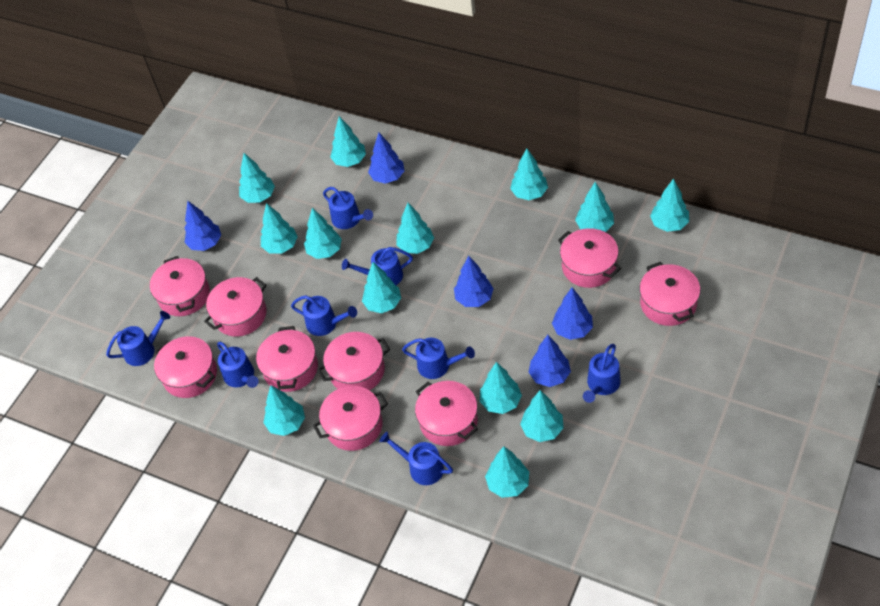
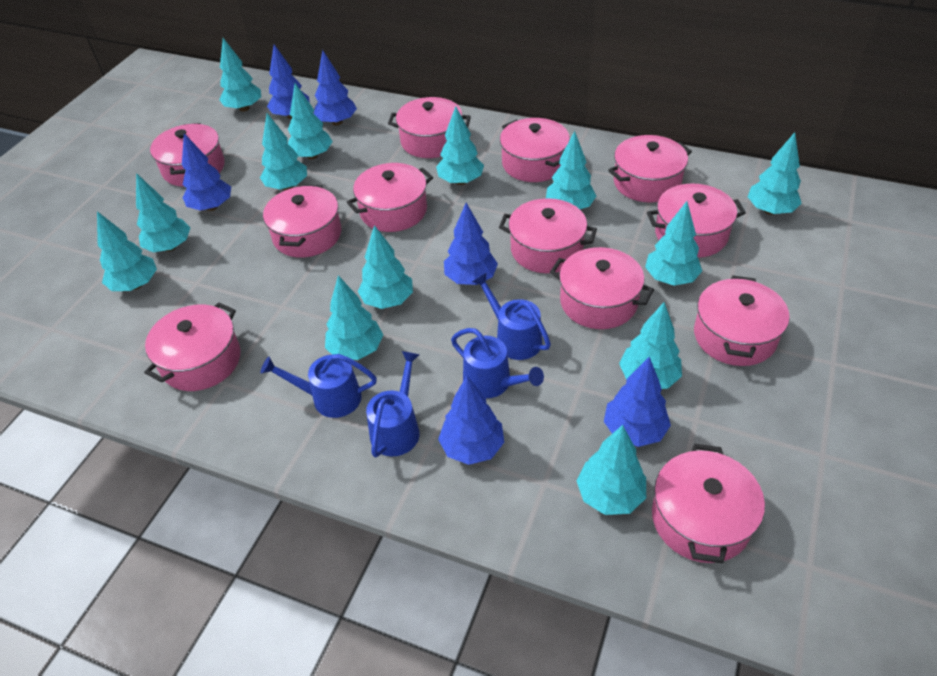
blue tree: [184,201,221,251] [368,133,404,184] [454,256,494,307] [529,335,571,387] [552,287,593,340] = 5 -> [182,133,231,211] [267,44,310,119] [314,50,357,126] [438,376,504,465] [444,203,498,285] [604,357,671,447] = 6
blue watering can: [106,311,170,366] [217,342,259,388] [291,295,357,336] [323,187,373,229] [342,247,413,285] [379,432,453,485] [402,338,475,379] [583,344,621,403] = 8 -> [261,354,377,418] [366,351,420,457] [451,328,544,399] [472,272,551,360] = 4
pink pot: [150,256,210,316] [154,336,217,398] [204,277,267,337] [256,326,318,392] [313,386,388,451] [317,332,390,390] [415,381,478,446] [558,228,621,288] [639,262,700,326] = 9 -> [144,302,241,391] [150,123,225,187] [263,185,341,258] [347,163,433,232] [388,97,471,158] [499,198,597,273] [500,118,570,182] [550,247,654,329] [608,135,692,203] [647,184,746,258] [652,444,765,563] [694,275,790,366] = 12

